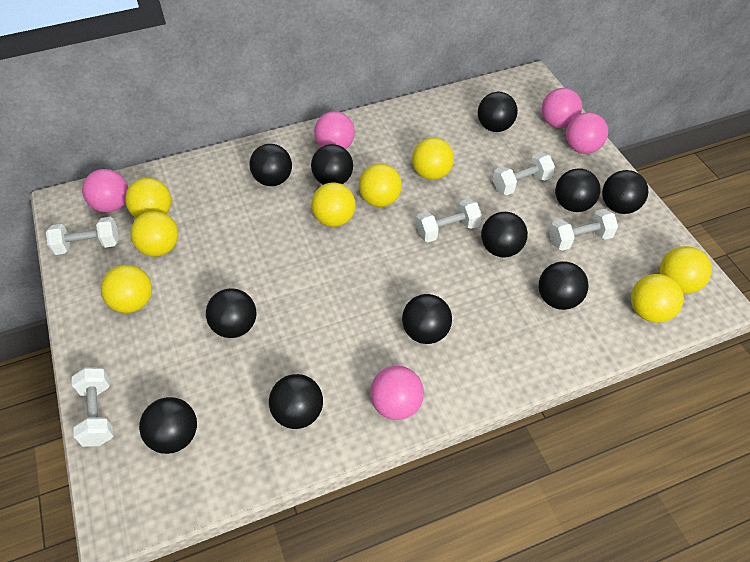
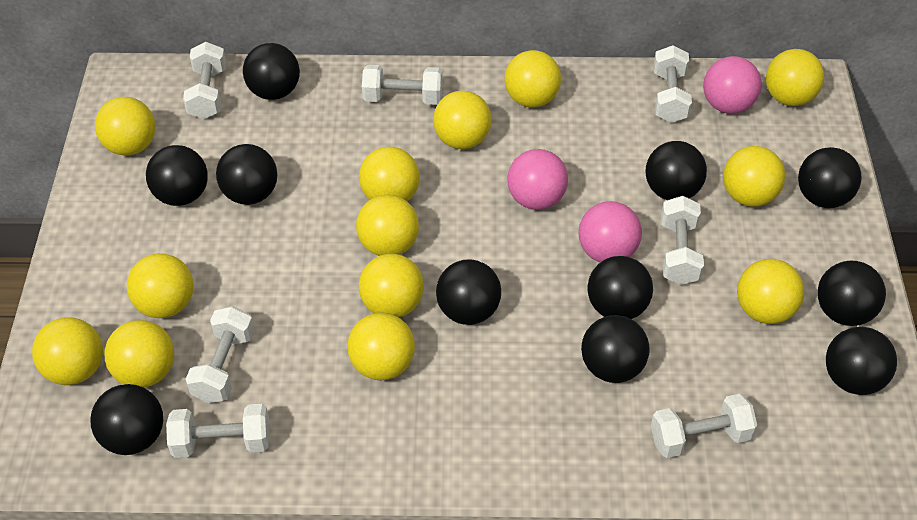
pink ball: [82,169,128,213] [314,111,355,149] [370,366,424,420] [542,88,582,128] [566,112,608,154] = 5 -> [507,149,568,210] [579,201,642,262] [703,56,762,114] = 3
white dumbbell: [46,217,119,255] [72,367,113,447] [416,199,482,242] [493,153,555,195] [549,209,618,250] = 5 -> [166,404,270,458] [183,42,226,119] [186,306,254,403] [362,64,443,105] [651,394,757,458] [653,45,692,123] [661,196,704,285] = 7
yellow ball: [101,265,152,313] [125,178,171,218] [130,211,178,257] [311,183,356,227] [359,163,402,207] [412,137,454,180] [631,274,684,323] [660,246,712,294] = 8 -> [32,317,103,385] [95,97,155,156] [104,320,174,388] [127,253,194,318] [347,313,415,380] [356,194,419,256] [359,147,420,201] [359,254,424,317] [433,91,492,149] [504,50,561,108] [723,146,785,207] [737,259,804,324] [766,49,824,106] = 13

